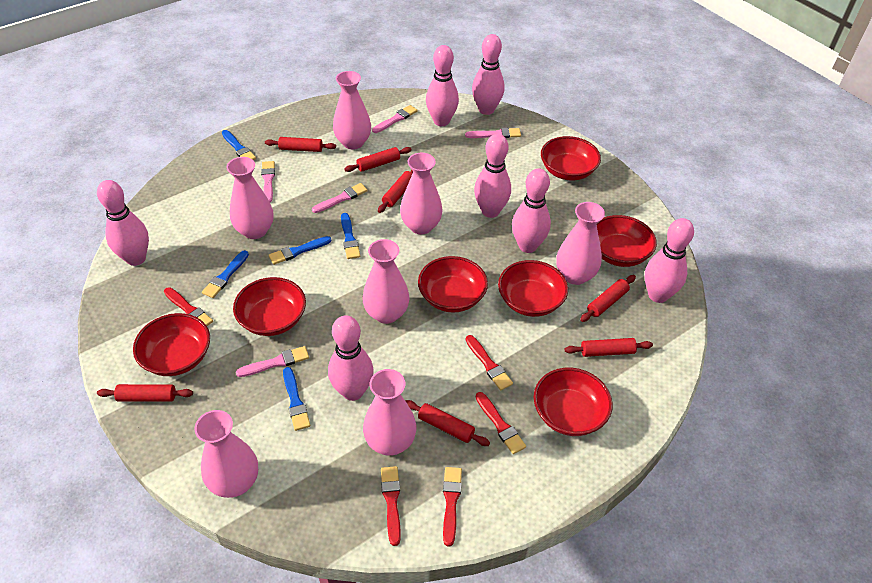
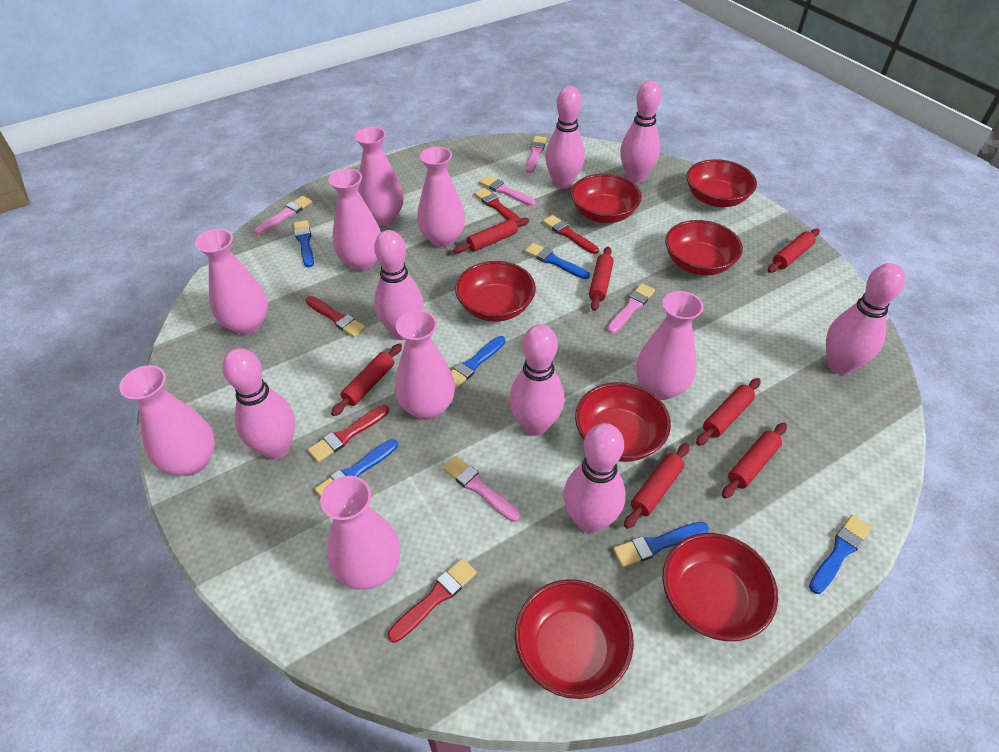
blue brush: [202,250,249,298] [222,130,256,160] [269,236,331,265] [283,367,310,431] [341,213,360,259] = 5 -> [293,220,314,268] [315,439,398,497] [451,336,505,389] [525,243,590,279] [613,522,709,567] [809,515,871,594] = 6
pink vase: [194,410,258,498] [226,157,273,239] [333,71,371,150] [362,239,410,324] [363,369,416,456] [400,153,443,234] [556,202,605,285] = 7 -> [119,365,215,476] [195,229,268,335] [320,476,400,590] [328,169,381,271] [354,127,403,226] [395,310,455,420] [417,147,465,247] [636,291,703,400] = 8

